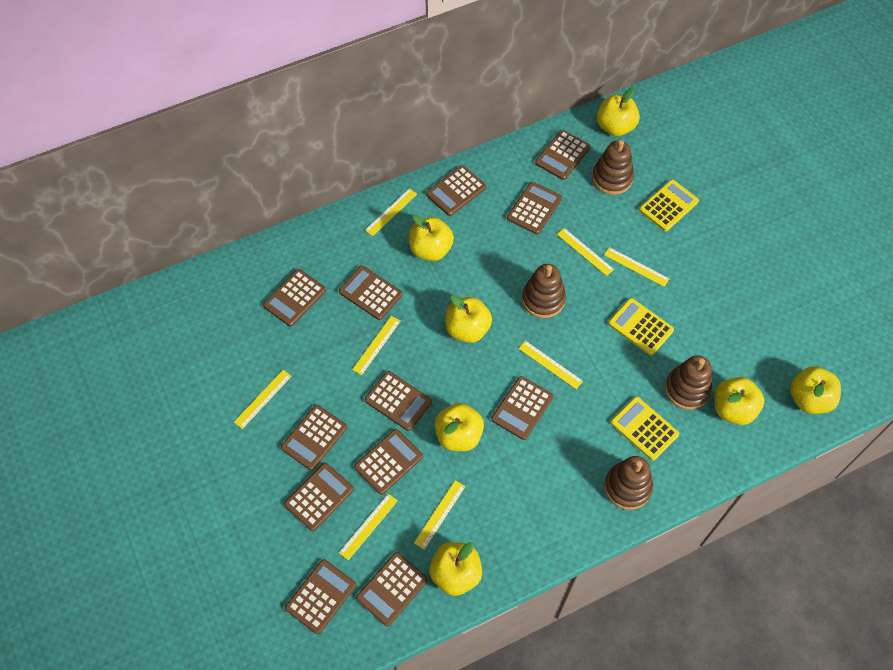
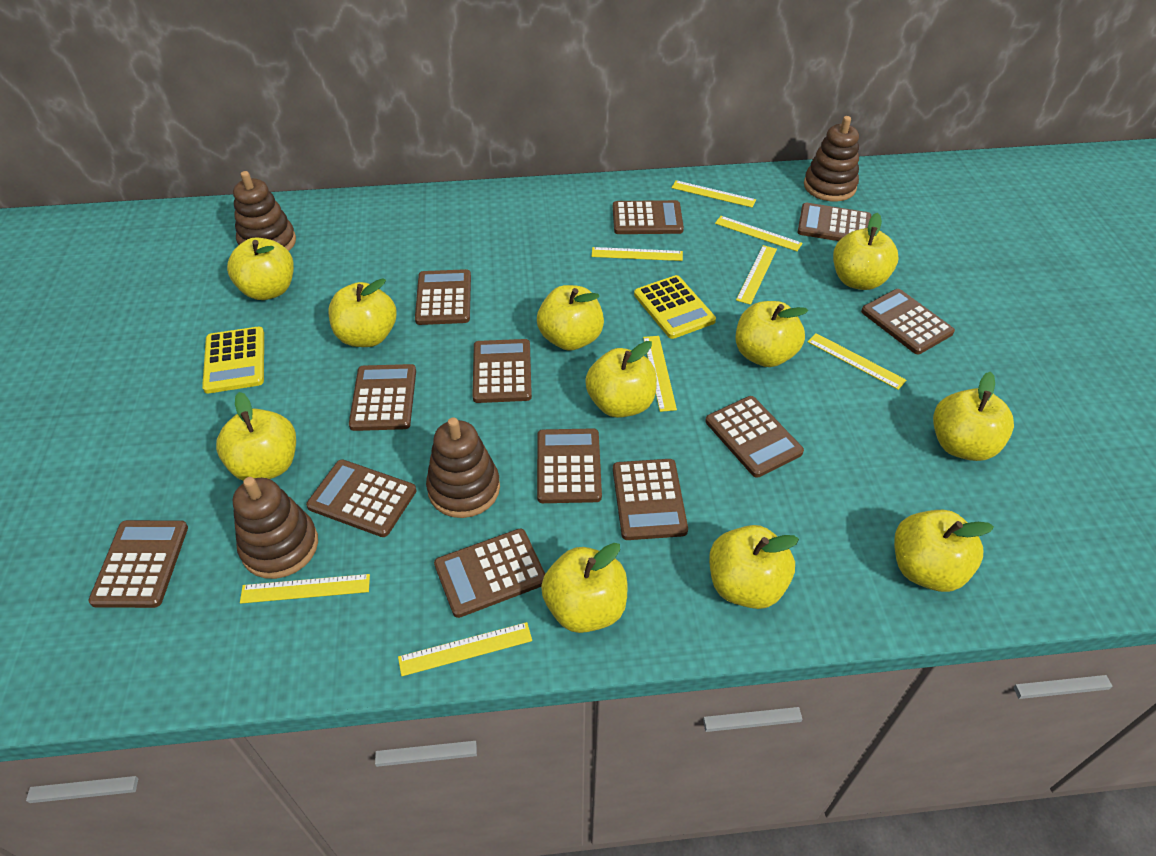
yellow apple: [409,215,454,261] [429,542,482,596] [434,403,484,451] [445,295,492,343] [597,88,640,136] [714,377,764,425] [790,366,841,414] = 7 -> [216,392,296,481] [227,237,294,300] [328,278,397,347] [537,285,604,351] [541,543,627,633] [585,341,657,418] [709,525,799,609] [735,301,808,367] [833,213,898,290] [894,510,994,592] [933,372,1014,461] = 11
yellow calculator: [608,298,674,356] [611,397,679,461] [639,180,699,231] = 3 -> [202,327,264,393] [634,275,716,339] = 2

